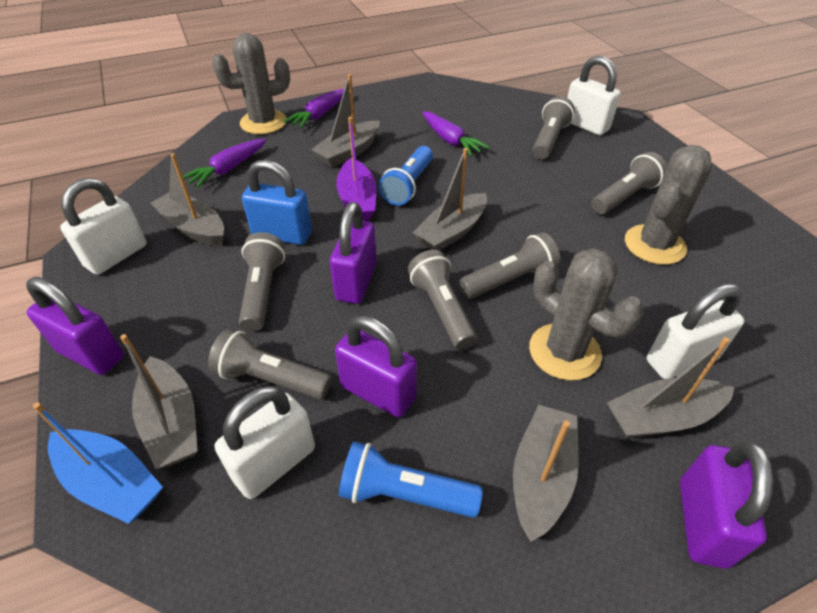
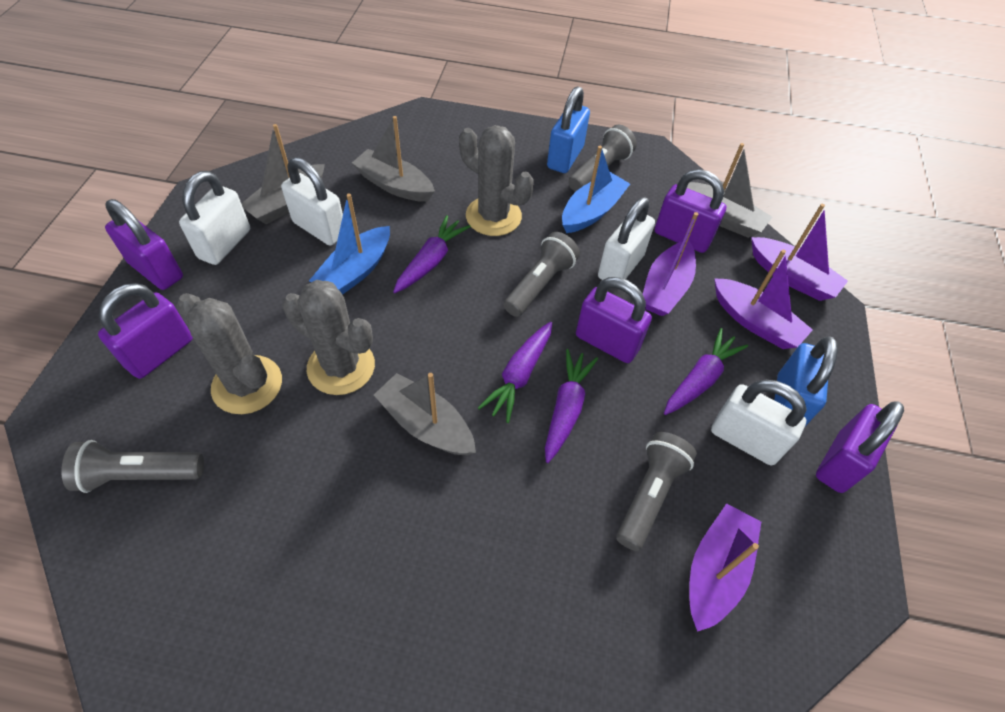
blue boat: [33,402,163,524] = 1 -> [309,194,390,295] [562,146,630,233] = 2
blue flashlight: [339,442,483,518] [379,146,433,206] = 2 -> none = 0
blue padlock: [242,160,312,245] = 1 -> [547,86,590,173] [774,336,838,426] = 2
grey boat: [120,334,198,469] [151,153,224,246] [311,74,380,168] [413,148,487,251] [513,405,579,542] [607,337,735,438] = 6 -> [241,124,325,225] [352,116,435,202] [374,373,476,455] [687,143,772,238] = 4
grey flashlight: [208,329,332,400] [239,232,285,331] [408,250,477,350] [459,232,561,299] [532,96,575,159] [592,152,667,214] = 6 -> [61,440,204,493] [504,232,580,317] [568,125,637,192] [616,432,697,551] = 4
purple boat: [336,117,377,220] = 1 -> [643,212,698,316] [689,503,761,632] [714,249,813,349] [751,204,848,301] = 4
purple carrot: [183,139,266,188] [283,89,344,129] [423,111,490,156] = 3 -> [393,215,471,293] [478,322,552,423] [545,349,598,463] [664,328,748,415] = 4
purple padlock: [26,277,124,375] [330,202,377,304] [335,315,417,418] [680,440,773,568] = 4 -> [98,283,193,379] [105,199,183,290] [576,277,652,363] [655,169,727,253] [816,402,904,493] = 5

